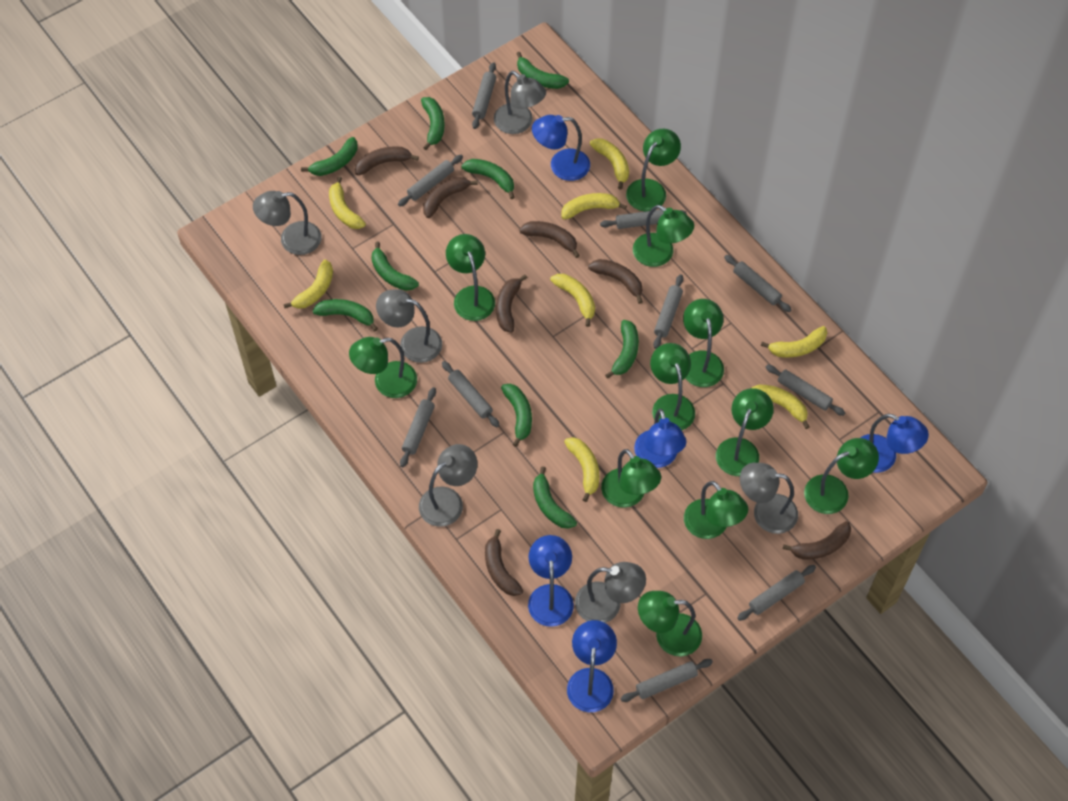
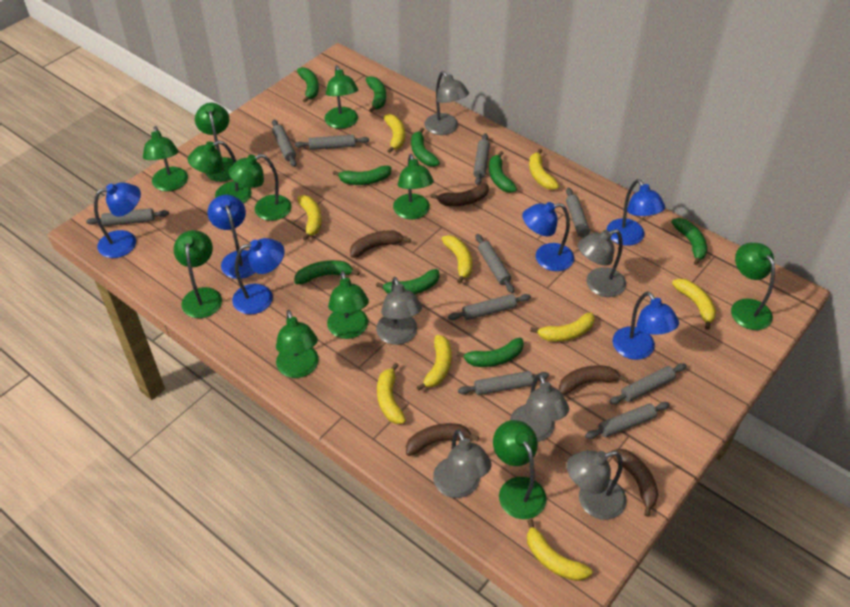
blue lamp: [528,535,574,627] [532,115,590,181] [567,620,617,712] [634,409,687,468] [860,414,929,473] = 5 -> [94,182,141,258] [208,195,255,279] [232,238,285,314] [522,202,574,271] [607,179,665,246] [613,292,679,360] = 6
brown banana: [355,146,419,175] [423,177,478,218] [485,529,523,596] [496,274,527,333] [519,221,580,258] [588,259,643,304] [783,521,851,560] = 7 -> [350,231,411,258] [406,423,479,456] [431,184,489,206] [559,365,628,395] [612,449,658,517] = 5
yellow banana: [284,259,333,309] [329,176,366,229] [550,274,595,327] [562,193,627,219] [564,437,599,502] [590,138,629,189] [752,385,809,429] [761,326,827,358] = 8 -> [297,195,322,241] [377,363,406,424] [384,114,405,153] [417,335,451,391] [441,235,472,284] [527,519,592,581] [529,149,559,190] [530,312,595,342] [672,279,716,330] = 9

